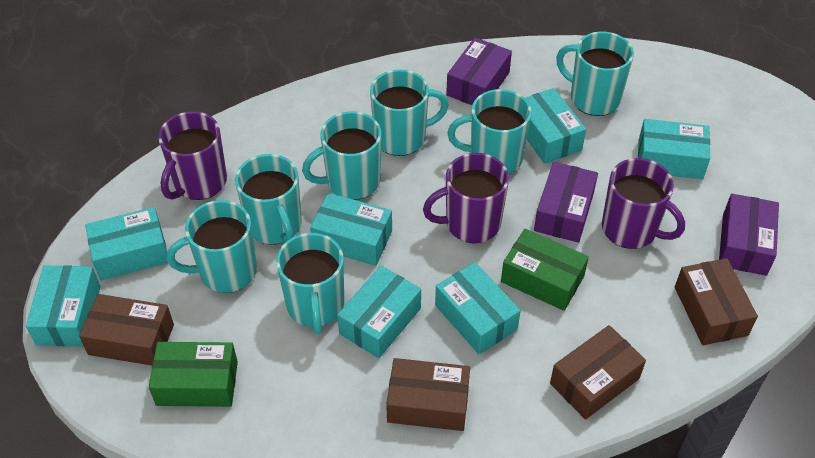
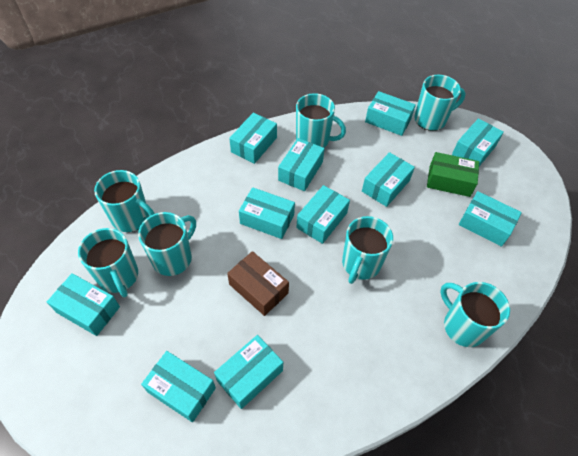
brown box: [79,294,174,366] [386,358,470,431] [550,325,646,420] [675,258,758,345] = 4 -> [227,251,289,316] = 1
green box: [149,342,238,407] [501,229,589,311] = 2 -> [427,152,479,197] = 1
purple box: [446,37,512,105] [534,162,598,243] [719,194,779,276] = 3 -> none = 0
purple mug: [158,111,227,200] [423,153,509,243] [602,158,685,249] = 3 -> none = 0
turquoise box: [26,265,101,346] [85,207,168,281] [310,193,392,266] [337,266,421,358] [435,262,521,354] [525,88,586,164] [638,119,710,179] = 7 -> [47,273,120,336] [141,351,216,422] [214,335,283,409] [229,113,277,164] [239,187,295,239] [278,138,325,191] [296,185,350,244] [362,152,415,207] [365,91,416,136] [452,118,504,166] [459,191,522,247] = 11

